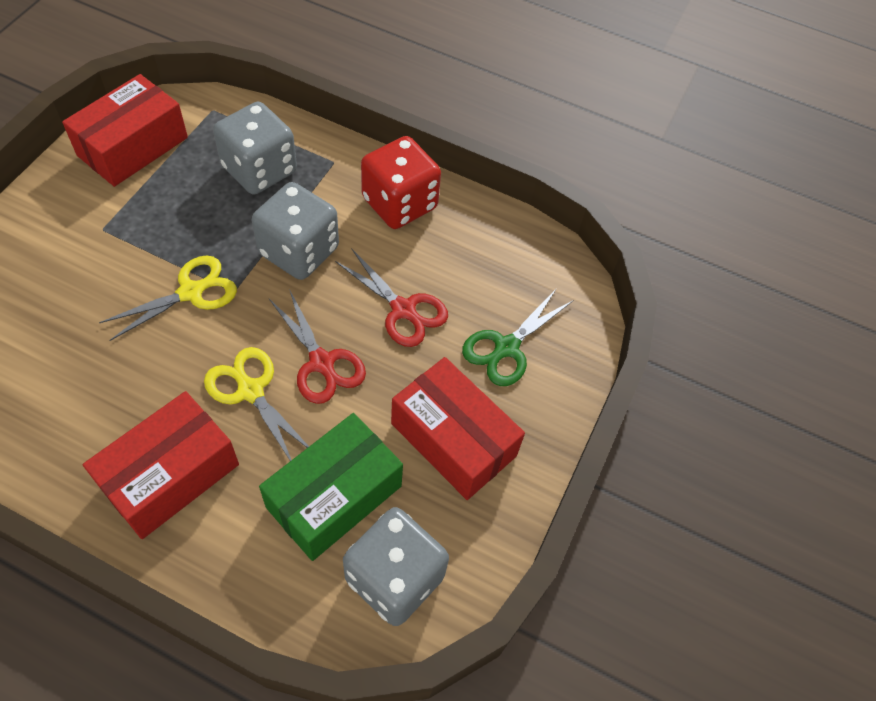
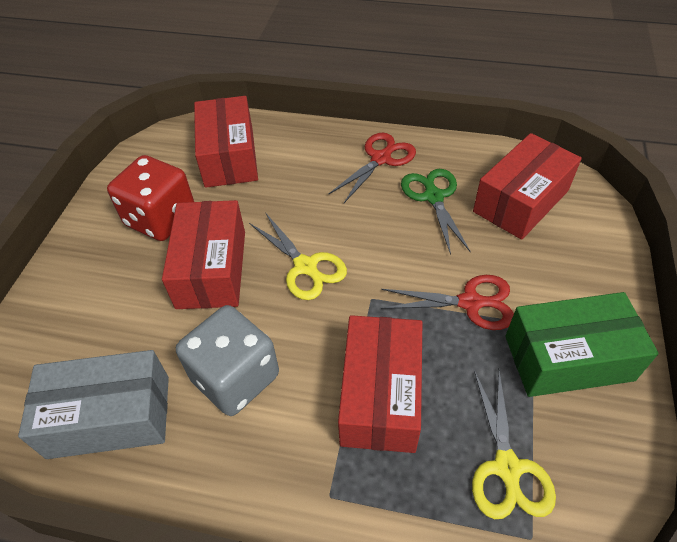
grey box: none = 0 -> [18,350,169,459] = 1
grey dice: [213,102,297,195] [252,182,339,280] [343,507,449,626] = 3 -> [176,305,279,416] = 1
red box: [62,74,188,187] [83,391,239,539] [391,357,525,500] = 3 -> [162,200,245,309] [194,96,258,188] [338,315,422,453] [473,133,582,240] = 4

